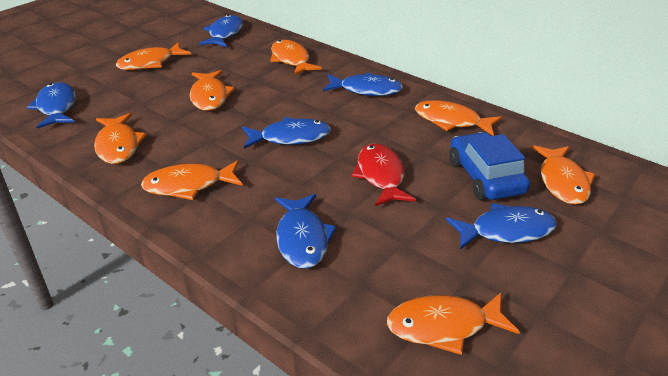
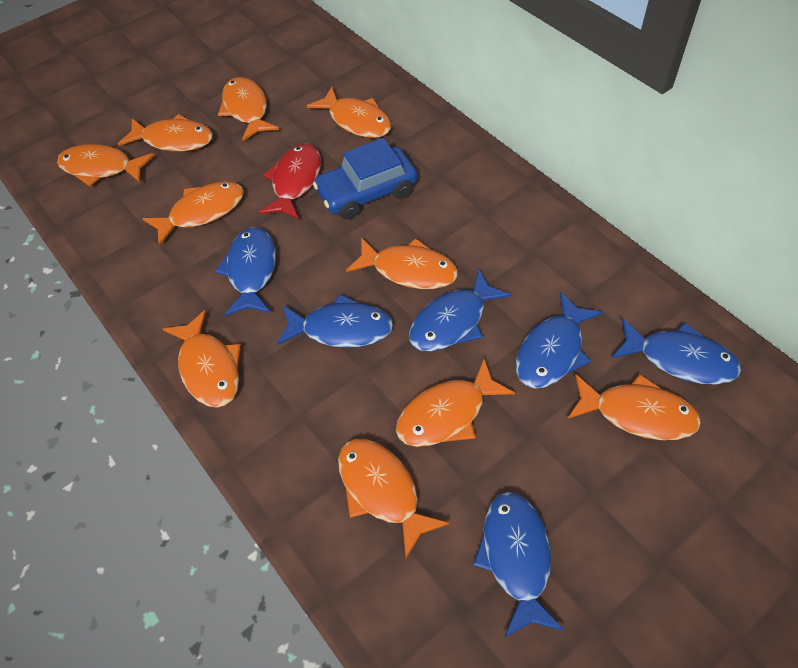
orange fish: [94,113,147,164] [116,42,192,70] [141,160,243,200] [190,70,235,111] [270,40,322,76] [387,293,520,355] [415,100,502,136] [532,145,595,205] = 8 -> [57,144,155,187] [118,114,213,152] [142,181,244,247] [163,310,241,408] [218,77,279,141] [307,87,391,138] [338,439,449,558] [346,237,458,289] [396,359,515,447] [567,374,701,440] = 10

